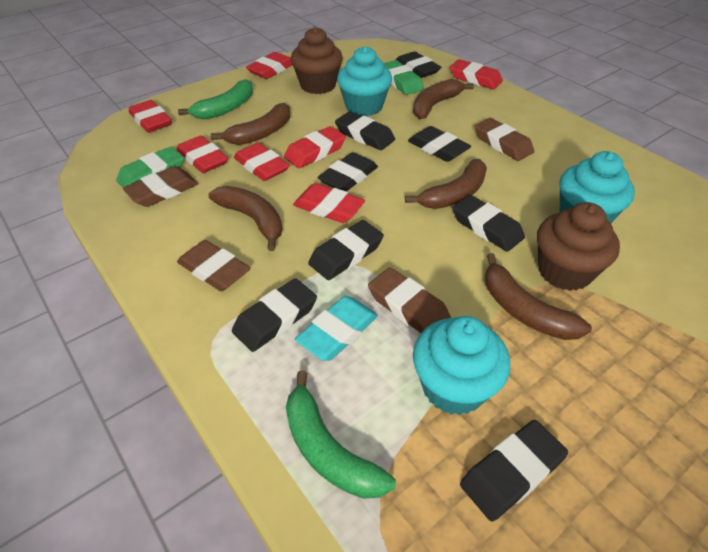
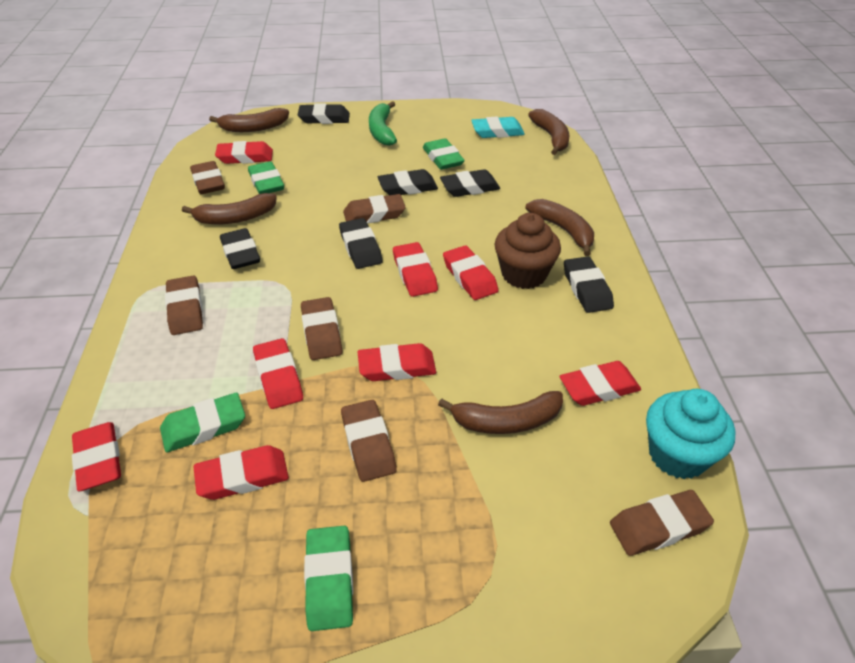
black eraser: [232,278,317,352] [308,220,384,280] [317,152,378,192] [335,111,395,150] [396,51,441,78] [408,126,471,162] [452,195,525,252] [460,420,568,522] = 8 -> [220,228,260,269] [298,103,350,124] [339,218,383,269] [378,169,438,195] [440,169,500,197] [564,256,614,313] = 6
brown cupcake: [291,27,343,94] [537,202,620,291] = 2 -> [495,213,561,289] = 1
brown eraser: [123,166,198,207] [177,240,250,291] [368,267,451,333] [475,118,534,161] = 4 -> [165,275,203,335] [190,161,225,194] [301,297,342,360] [341,400,397,482] [343,194,406,223] [610,490,714,556] = 6
green banana: [178,79,253,119] [286,371,396,499] = 2 -> [369,101,397,146] = 1
green eraser: [116,147,184,187] [384,60,424,95] = 2 -> [160,393,245,452] [248,161,284,194] [304,526,353,631] [423,138,465,170] = 4
red eraser: [129,100,172,133] [177,136,228,173] [234,143,290,181] [246,52,292,79] [284,126,346,168] [293,183,365,223] [450,59,503,89] = 7 -> [72,422,121,491] [193,445,289,500] [215,141,273,164] [253,338,303,409] [357,343,436,381] [393,242,438,297] [443,245,499,300] [559,361,641,406] = 8
turquoise cupcake: [337,46,392,116] [413,316,510,415] [560,151,635,223] = 3 -> [646,389,735,479] = 1

